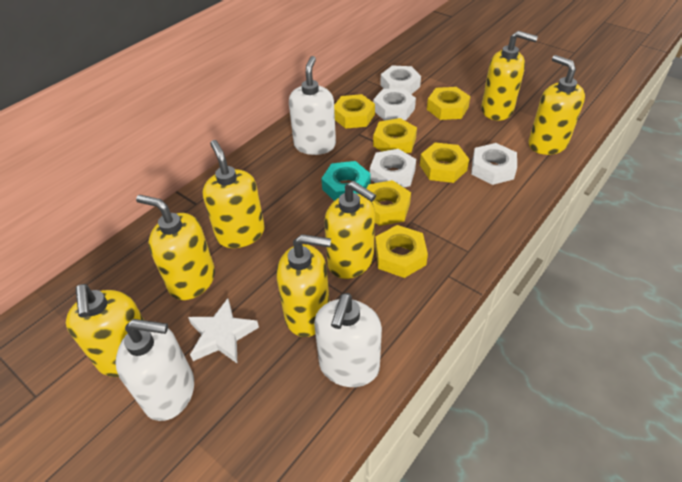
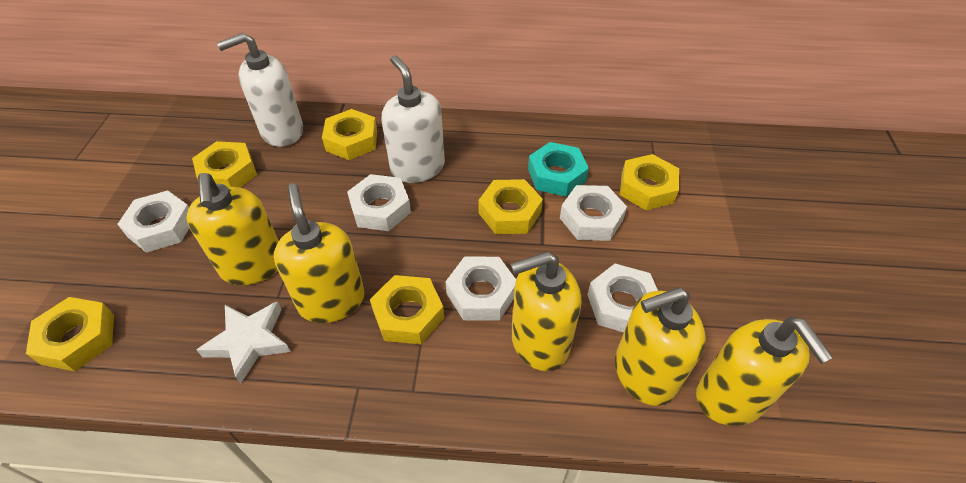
white nut: [370,149,416,187] [373,88,416,121] [380,65,421,94] [471,143,517,185] = 4 -> [117,191,189,253] [347,174,411,231] [445,257,516,321] [560,185,627,241] [587,264,658,332] = 5
white soap dispenser: [115,319,194,421] [289,56,336,155] [314,293,382,387] = 3 -> [217,33,303,147] [381,55,445,183] = 2
yellow soap dispenser: [66,284,144,377] [136,195,215,300] [202,140,265,248] [276,234,331,337] [324,181,376,279] [481,31,538,121] [528,55,585,155] = 7 -> [186,173,279,285] [274,183,365,323] [511,251,582,371] [615,287,706,406] [696,317,833,426] = 5

